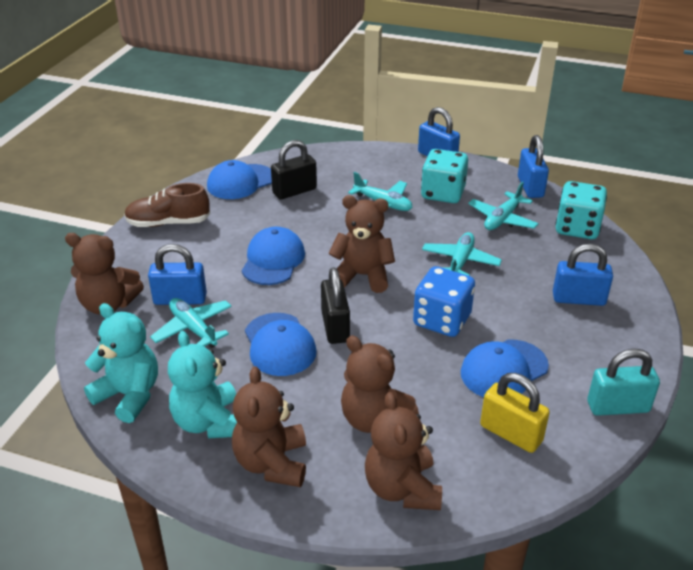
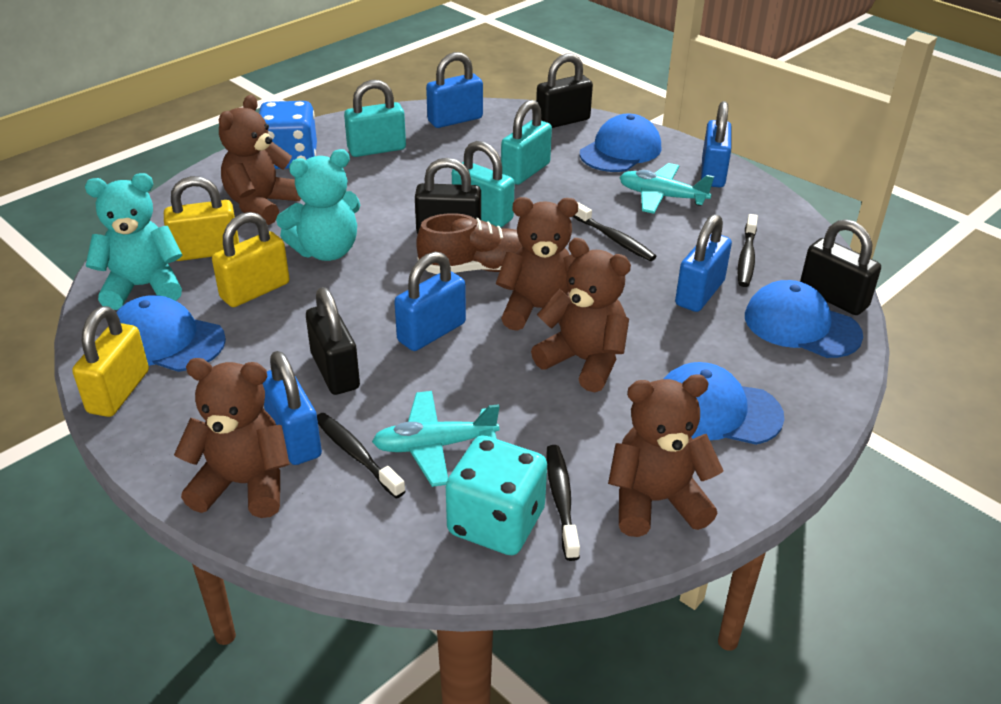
black padlock: [271,140,317,200] [321,267,350,344] = 2 -> [306,287,360,395] [415,158,481,234] [536,54,593,128] [800,219,881,315] = 4
black toothbrush: none = 0 -> [317,413,406,499] [547,445,580,561] [573,202,656,261] [738,214,758,287] = 4
blue padlock: [148,244,207,305] [418,107,460,156] [518,135,549,198] [553,244,613,306] = 4 -> [263,351,322,465] [394,252,466,351] [426,52,483,128] [675,214,732,312] [701,101,732,187] = 5
turquoise dice: [421,149,468,203] [555,181,607,239] = 2 -> [446,435,547,555] = 1
turquoise padlock: [587,348,660,416] = 1 -> [344,80,406,157] [452,141,515,227] [501,100,552,185] = 3
turquoise plane: [150,298,232,348] [348,172,412,211] [422,232,502,276] [468,182,539,230] = 4 -> [372,391,499,487] [619,163,714,214] = 2
yellow padlock: [480,373,550,453] = 1 -> [72,306,149,417] [164,176,239,261] [212,212,289,307] = 3

